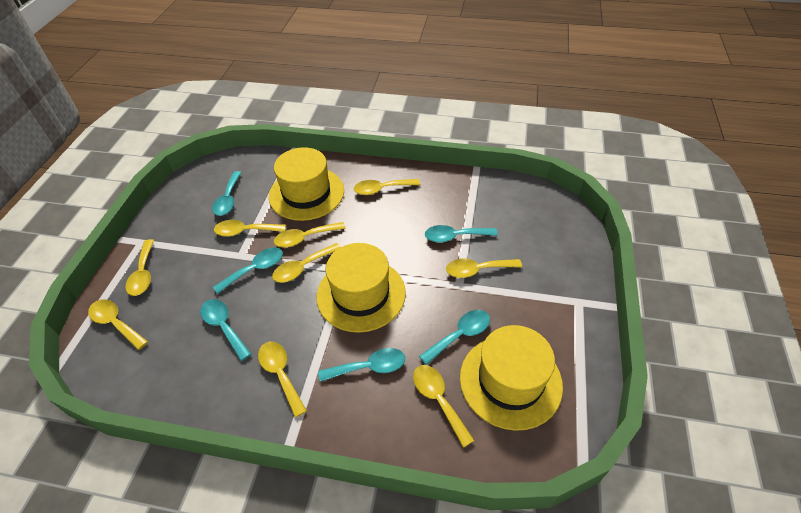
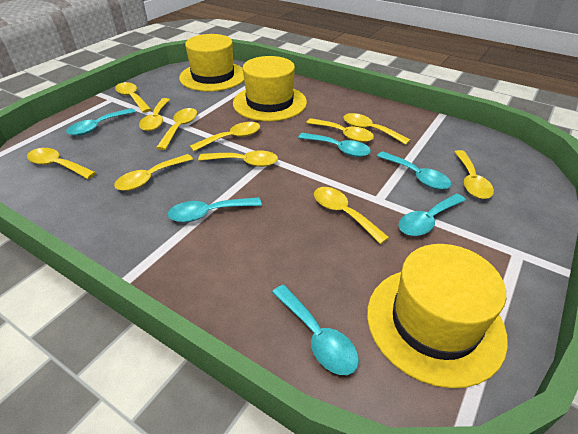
yellow spoon: [88,300,148,350] [126,239,154,296] [214,220,286,237] [258,342,307,417] [272,243,341,283] [274,222,346,248] [354,179,420,195] [413,365,475,448] [446,259,522,278] = 9 -> [27,148,96,179] [114,154,193,191] [115,82,151,113] [139,98,170,131] [156,108,197,150] [190,122,260,152] [198,151,278,167] [306,118,374,142] [314,187,389,244] [343,113,410,145] [455,150,494,199] = 11

